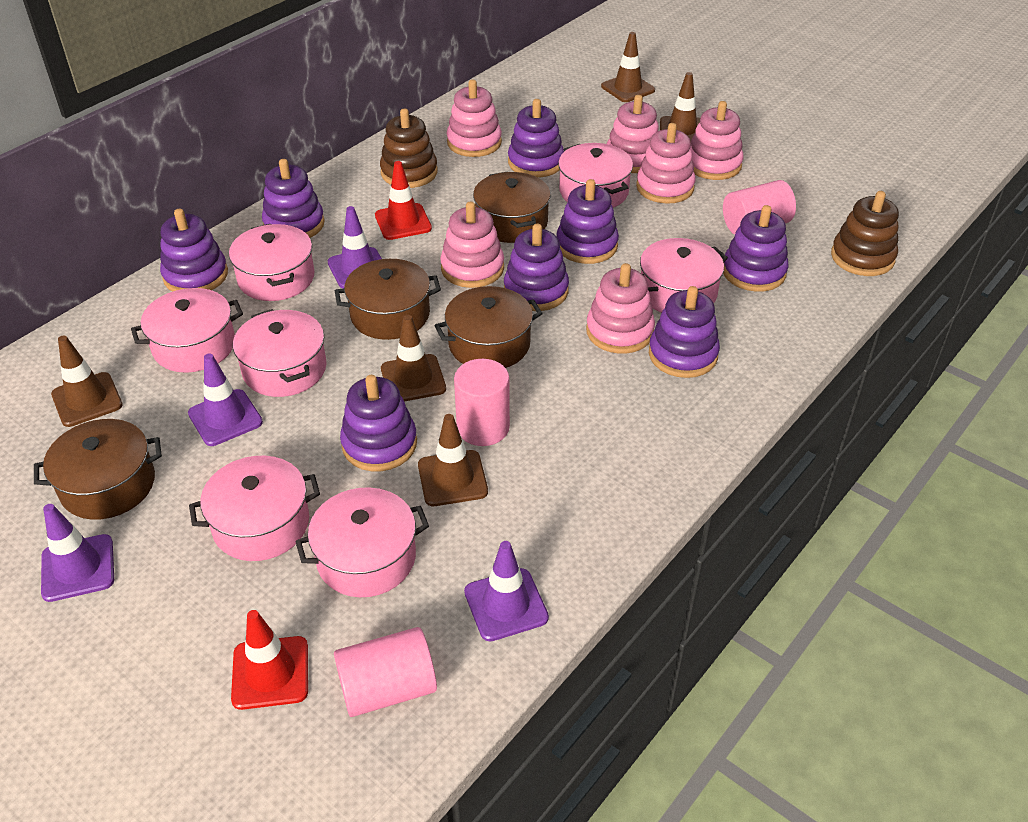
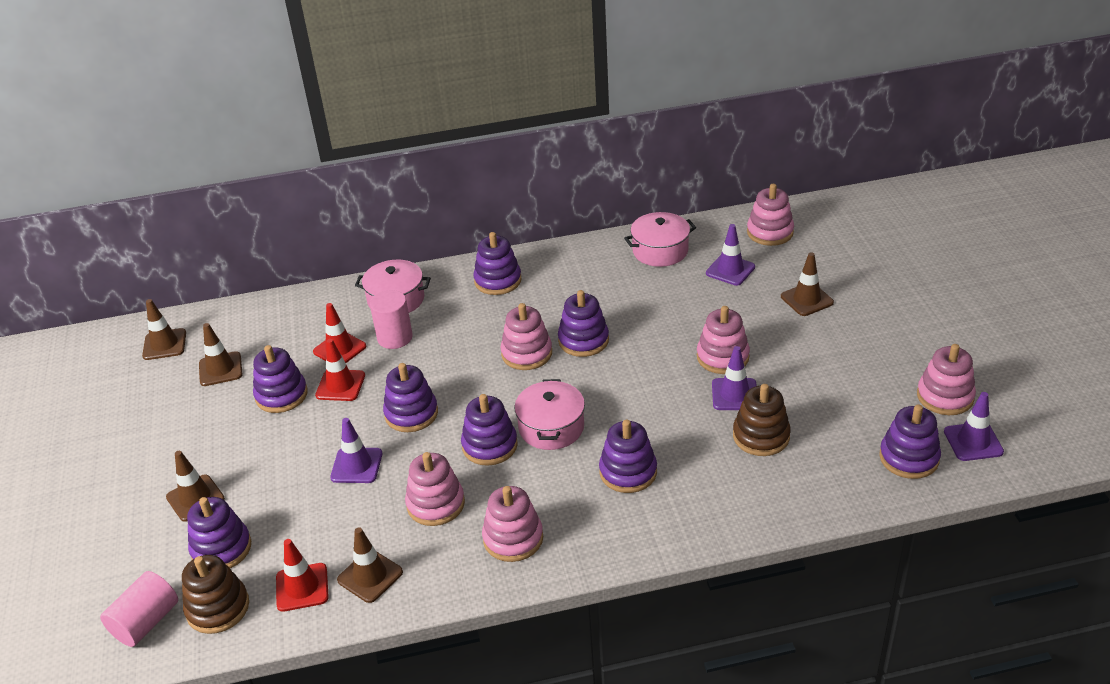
brown pot: [34,419,162,520] [335,259,441,340] [435,286,543,368] [473,172,551,243] = 4 -> none = 0
pink cylinder: [334,627,437,717] [454,359,510,446] [723,180,796,235] = 3 -> [100,571,178,647] [370,290,413,349] = 2
pink pot: [131,288,243,373] [189,456,320,561] [229,224,314,301] [233,309,327,397] [295,487,429,597] [558,143,633,208] [640,238,728,313] = 7 -> [355,260,431,313] [514,379,585,450] [624,212,696,267] = 3
red traffic cone: [231,610,308,710] [375,161,432,240] = 2 -> [276,539,329,612] [313,303,366,363] [315,339,365,401] = 3

